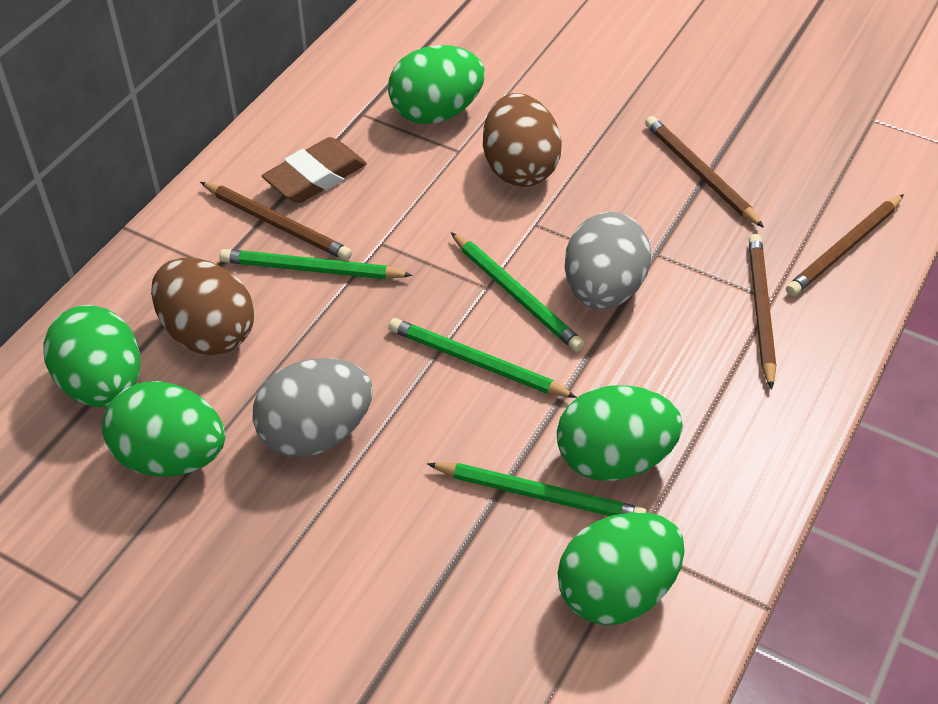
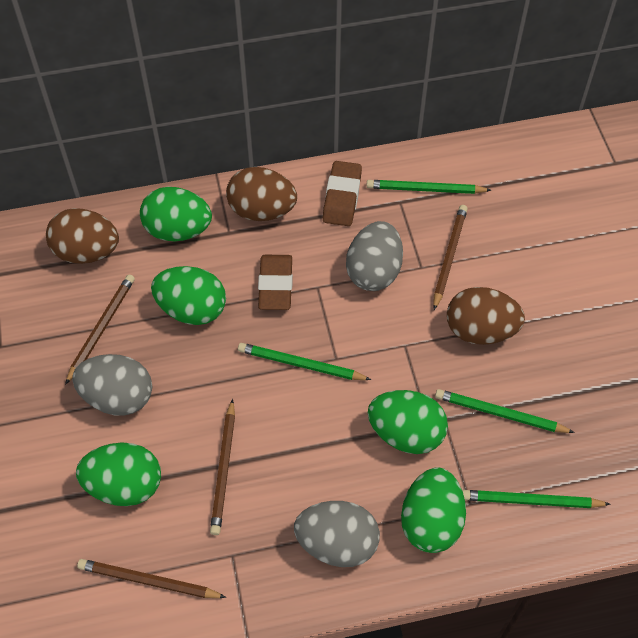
brown egg: [151,258,254,355] [483,93,562,187] = 2 -> [46,208,119,264] [226,167,297,221] [447,287,525,345] = 3
brown eraser: [262,137,367,203] = 1 -> [258,255,293,310] [323,161,362,226] = 2
grey egg: [253,358,373,457] [565,212,651,309] = 2 -> [72,354,152,416] [294,501,380,567] [346,221,403,291] = 3

